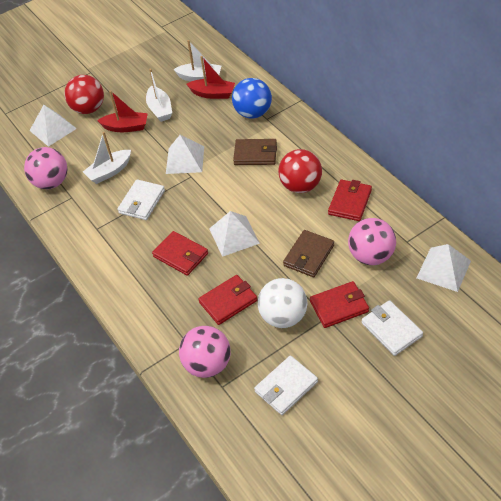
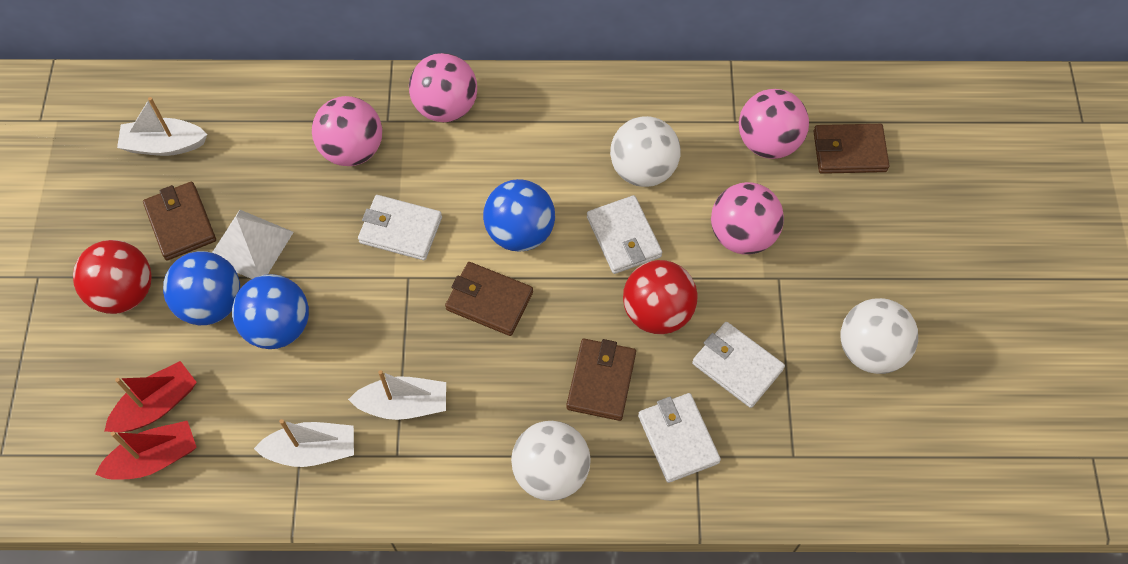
blue ball: [232,78,272,119] = 1 -> [163,251,240,325] [232,274,309,349] [483,179,555,251] = 3
brown wallet: [233,139,277,165] [283,230,334,277] = 2 -> [143,182,216,260] [445,262,533,336] [566,339,636,421] [813,124,889,174] = 4
pink ball: [24,147,68,189] [179,326,231,378] [348,218,396,265] = 3 -> [312,96,382,166] [409,53,477,122] [711,182,784,255] [739,89,809,159] = 4
red wallet: [152,231,208,276] [198,275,258,325] [310,281,369,328] [328,180,372,221] = 4 -> none = 0
white ball: [258,278,307,328] = 1 -> [511,421,590,501] [610,116,681,187] [841,298,918,374] = 3
white pyramid: [29,105,77,147] [166,135,204,174] [209,211,260,257] [417,244,471,292] = 4 -> [212,210,294,279] = 1
white wallet: [117,179,165,220] [254,356,318,415] [362,300,423,356] = 3 -> [358,195,442,260] [587,195,662,274] [638,393,721,483] [692,322,785,408] = 4

